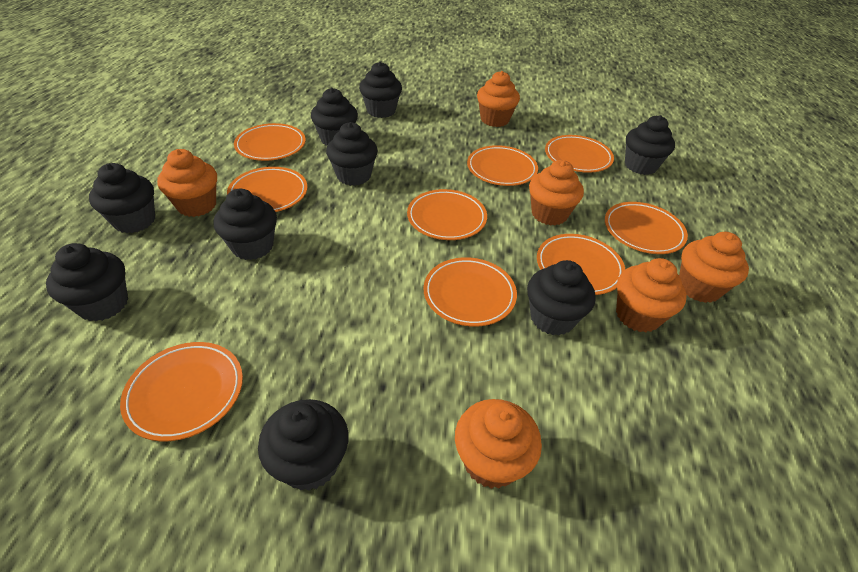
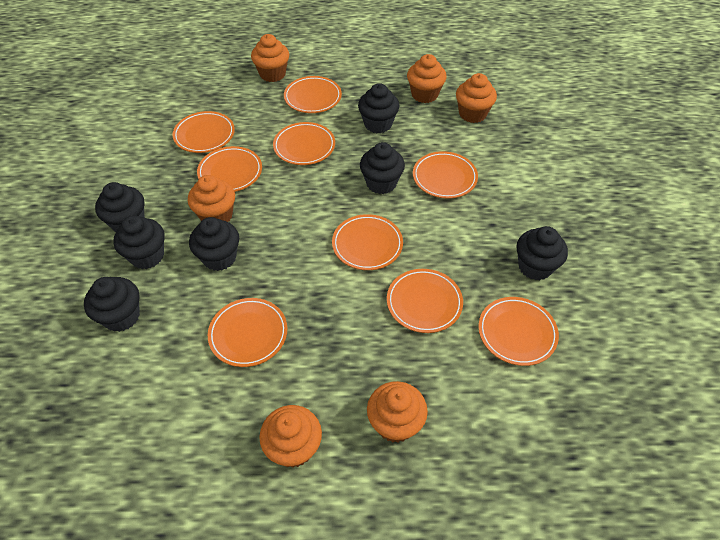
black cupcake: [46,243,128,321] [89,163,155,233] [214,189,277,260] [258,399,349,491] [311,88,358,146] [326,122,378,186] [359,62,402,118] [527,260,596,335] [625,115,675,175] = 9 -> [84,277,140,332] [95,182,145,232] [113,215,165,269] [189,217,239,271] [358,83,400,133] [360,142,405,194] [517,226,568,280] = 7

